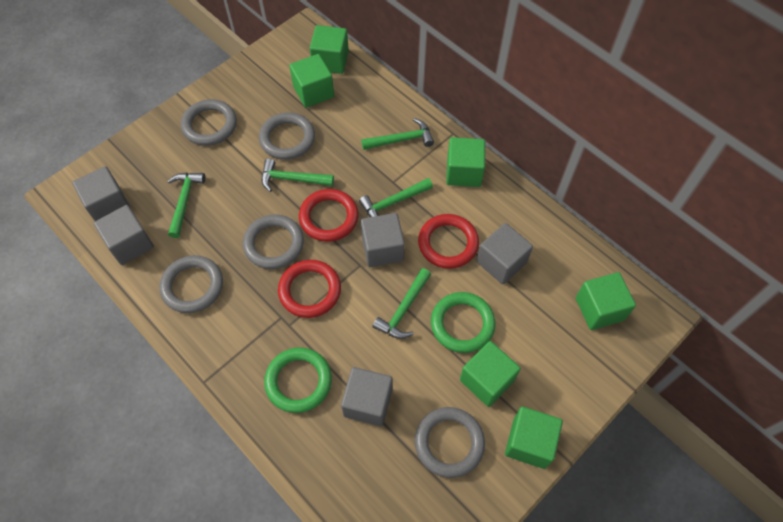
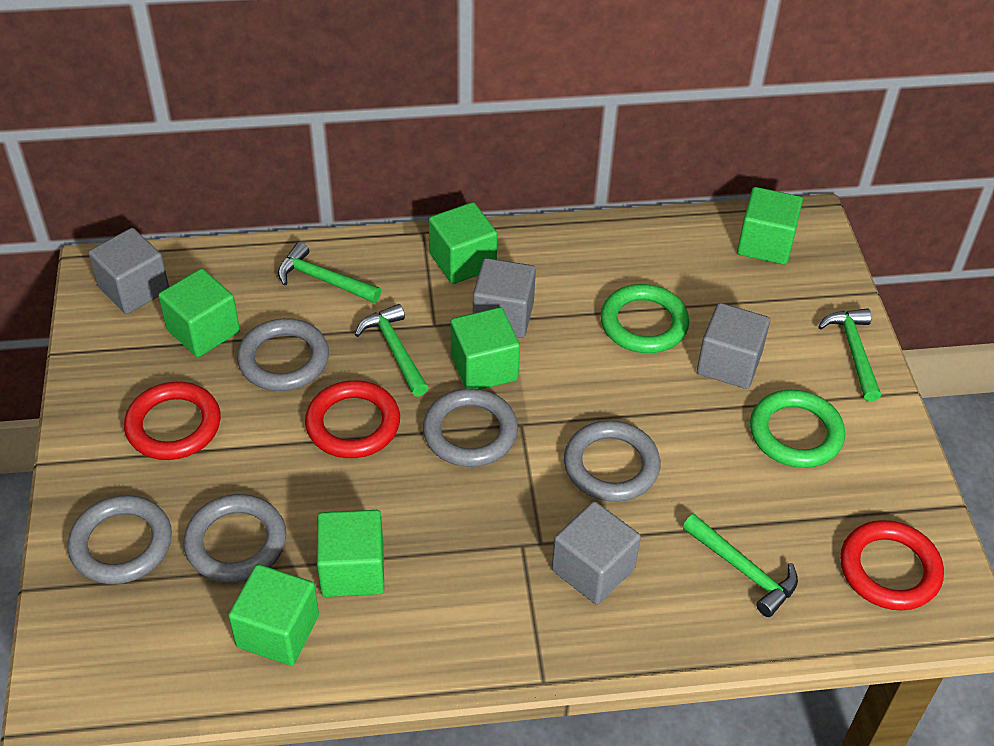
green hammer: [167,173,205,238] [262,159,334,192] [359,178,433,217] [361,118,434,150] [373,268,431,339] = 5 -> [278,242,381,303] [355,304,429,397] [683,514,798,617] [818,308,881,402] = 4
grey cube: [72,166,131,221] [94,205,154,265] [341,367,393,426] [361,213,405,267] [477,223,533,285] = 5 -> [88,228,169,314] [473,258,536,338] [552,501,641,605] [697,303,770,389] = 4

